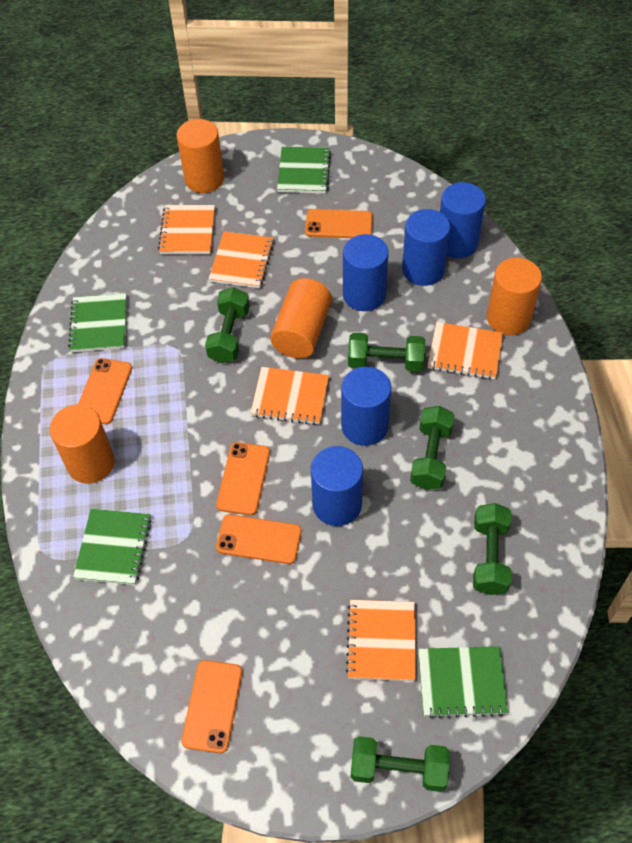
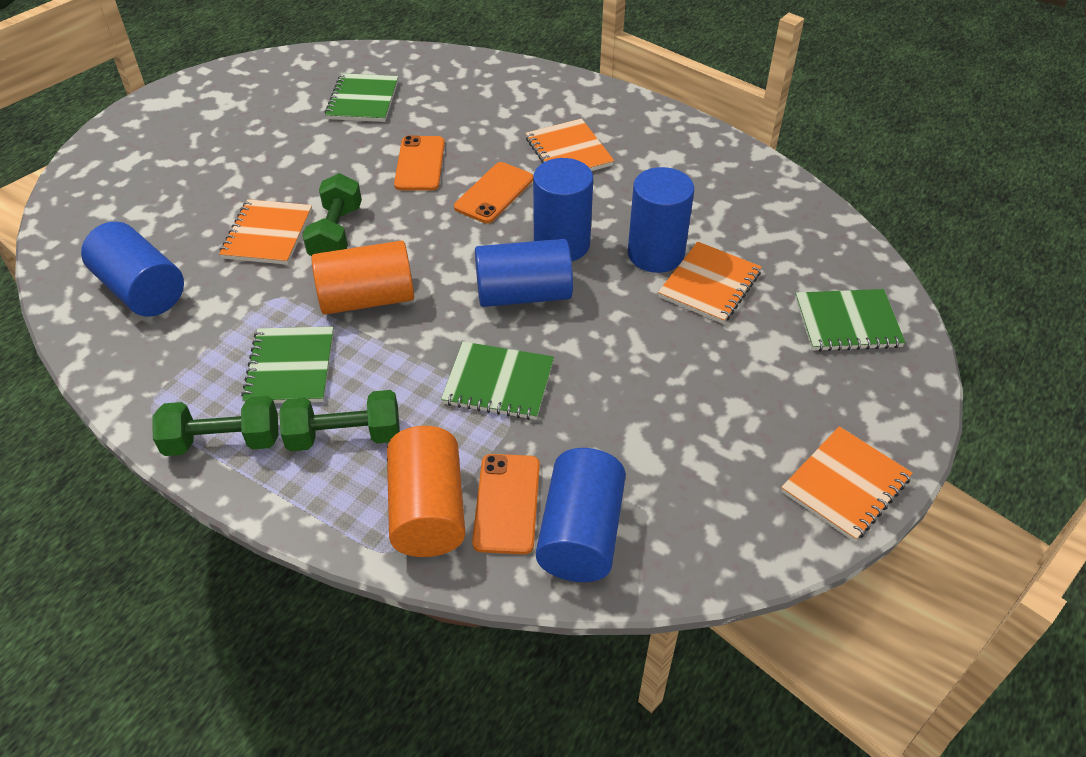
green dumbbell: [205,287,250,363] [348,333,425,372] [351,736,450,792] [410,406,454,490] [473,503,511,595] = 5 -> [152,396,278,456] [279,390,400,451] [303,173,362,256] = 3
orange cylinder: [50,405,115,484] [176,119,224,193] [270,278,332,359] [487,258,542,335] = 4 -> [311,241,414,315] [387,426,466,557] = 2
orange notebook: [158,205,215,254] [209,231,274,288] [251,367,329,425] [346,600,415,681] [428,322,503,380] = 5 -> [219,199,312,265] [525,118,614,171] [658,242,762,324] [781,426,913,542] = 4
orange phone: [78,358,132,424] [181,660,242,753] [216,442,270,515] [216,514,301,564] [305,209,373,238] = 5 -> [394,135,445,191] [454,162,533,223] [472,454,540,555] = 3

